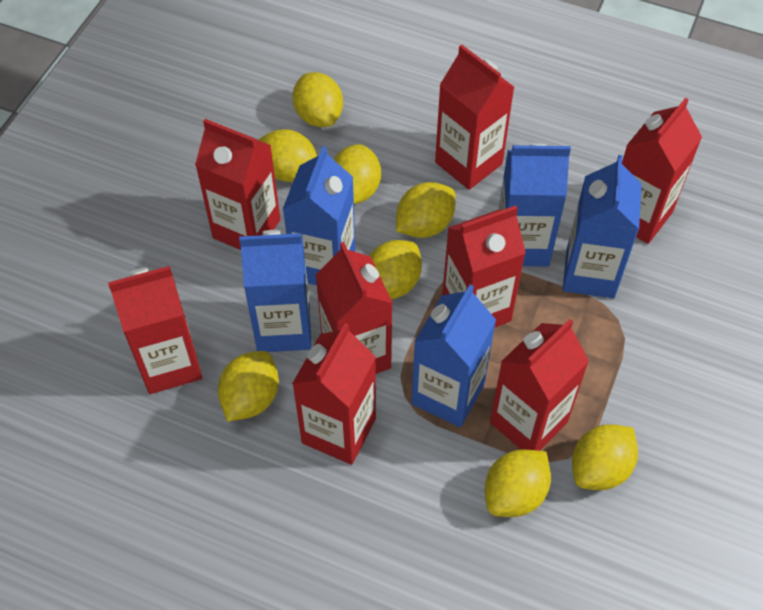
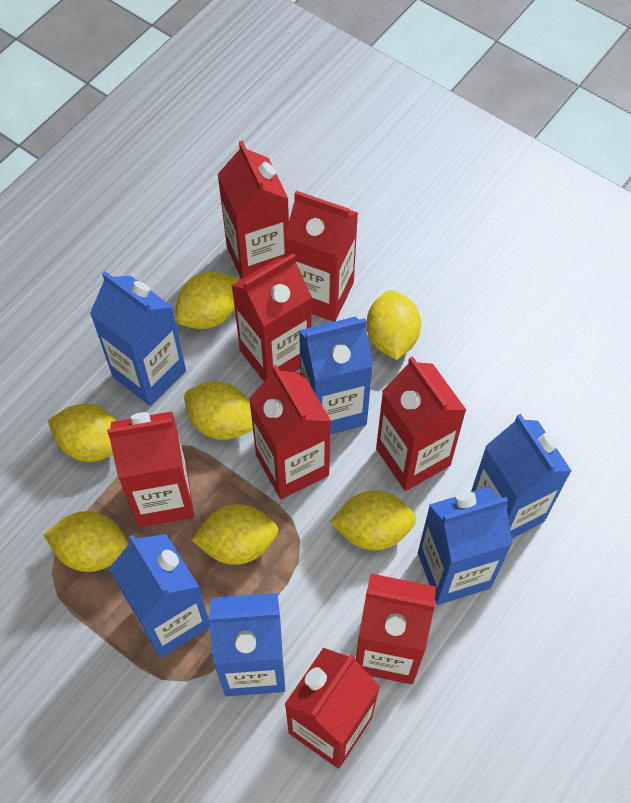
blue carton: [239,230,311,352] [283,146,355,285] [412,284,496,427] [499,144,571,267] [563,155,642,298] = 5 -> [90,271,186,406] [109,534,210,658] [208,593,285,696] [299,316,373,435] [418,487,512,605] [471,414,571,538] = 6
yellow lemon: [218,351,279,422] [258,129,317,182] [293,72,343,127] [334,144,381,204] [369,240,422,299] [396,182,456,238] [485,450,551,517] [572,424,638,490] = 8 -> [44,511,129,572] [48,404,116,462] [175,272,239,329] [184,381,253,440] [192,504,278,565] [330,490,416,550] [366,290,421,360] = 7

